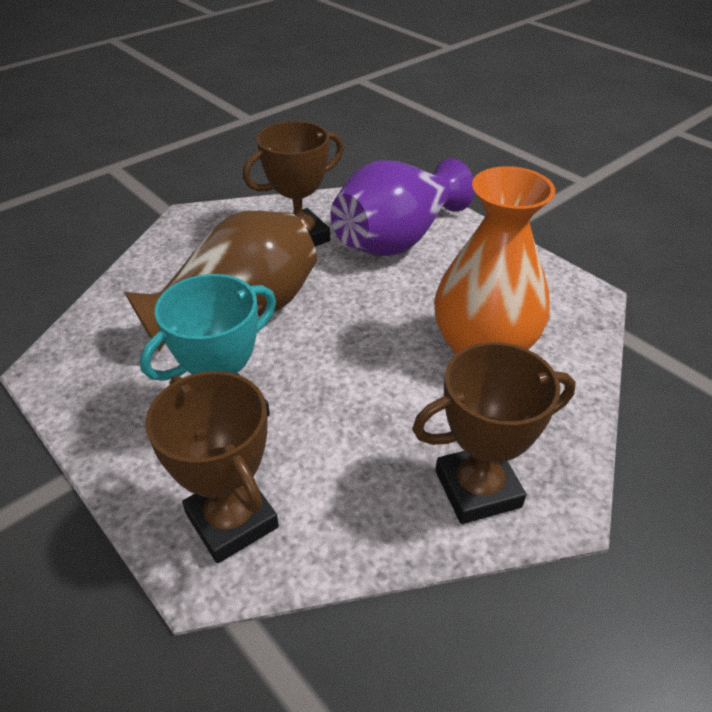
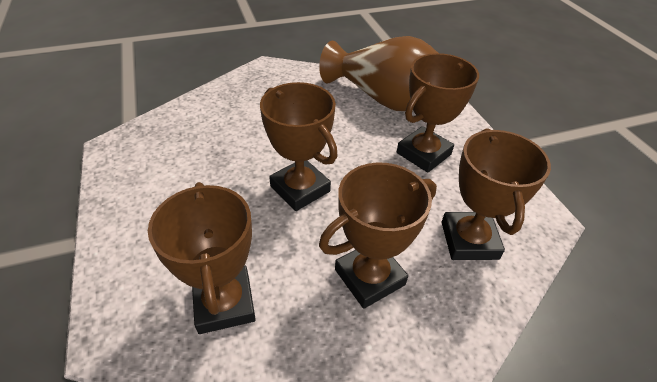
brown trophy: [145,371,279,563] [243,121,344,246] [412,342,576,524] = 3 -> [148,182,256,334] [260,82,338,211] [319,162,437,309] [397,53,479,173] [442,128,551,260] = 5
orange vase: [434,166,555,355] = 1 -> none = 0
purple vase: [330,158,475,256] = 1 -> none = 0
turquoise trophy: [140,274,276,417] = 1 -> none = 0

